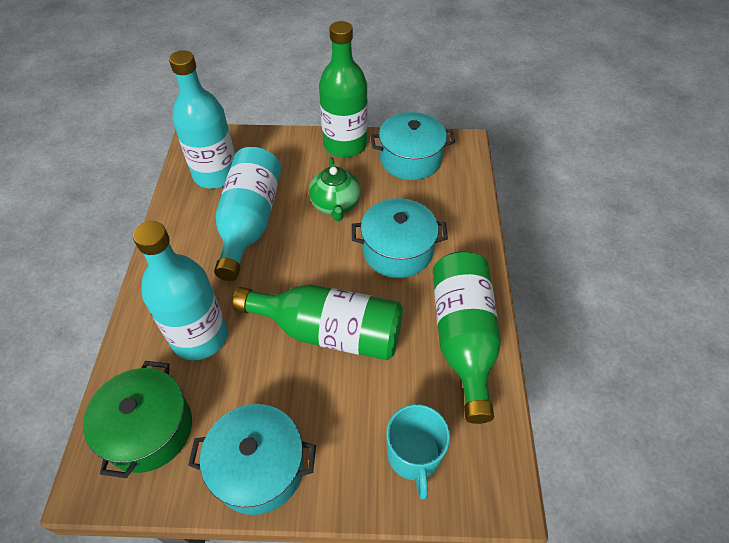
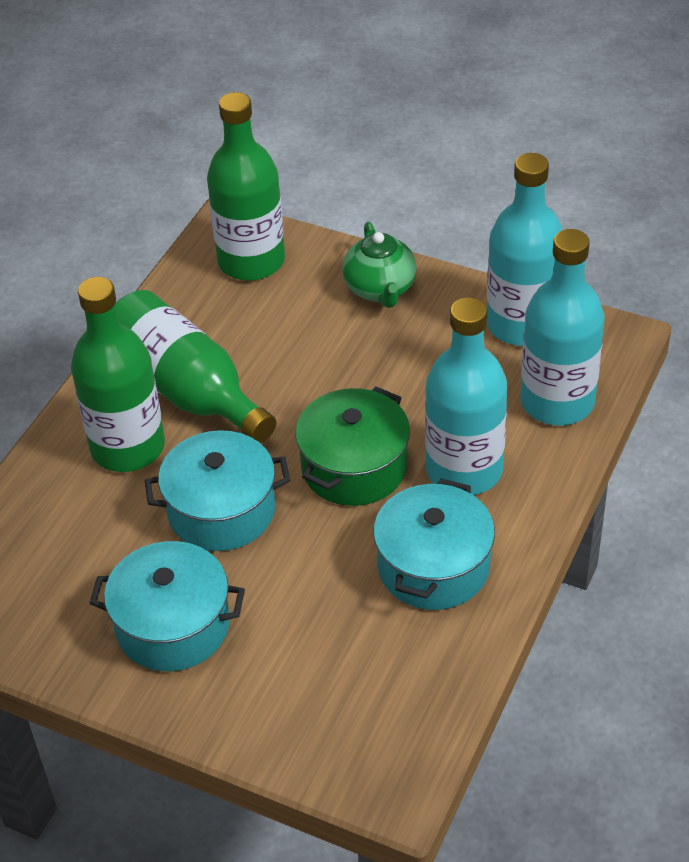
turquoise mug: [386,404,450,499] = 1 -> none = 0

